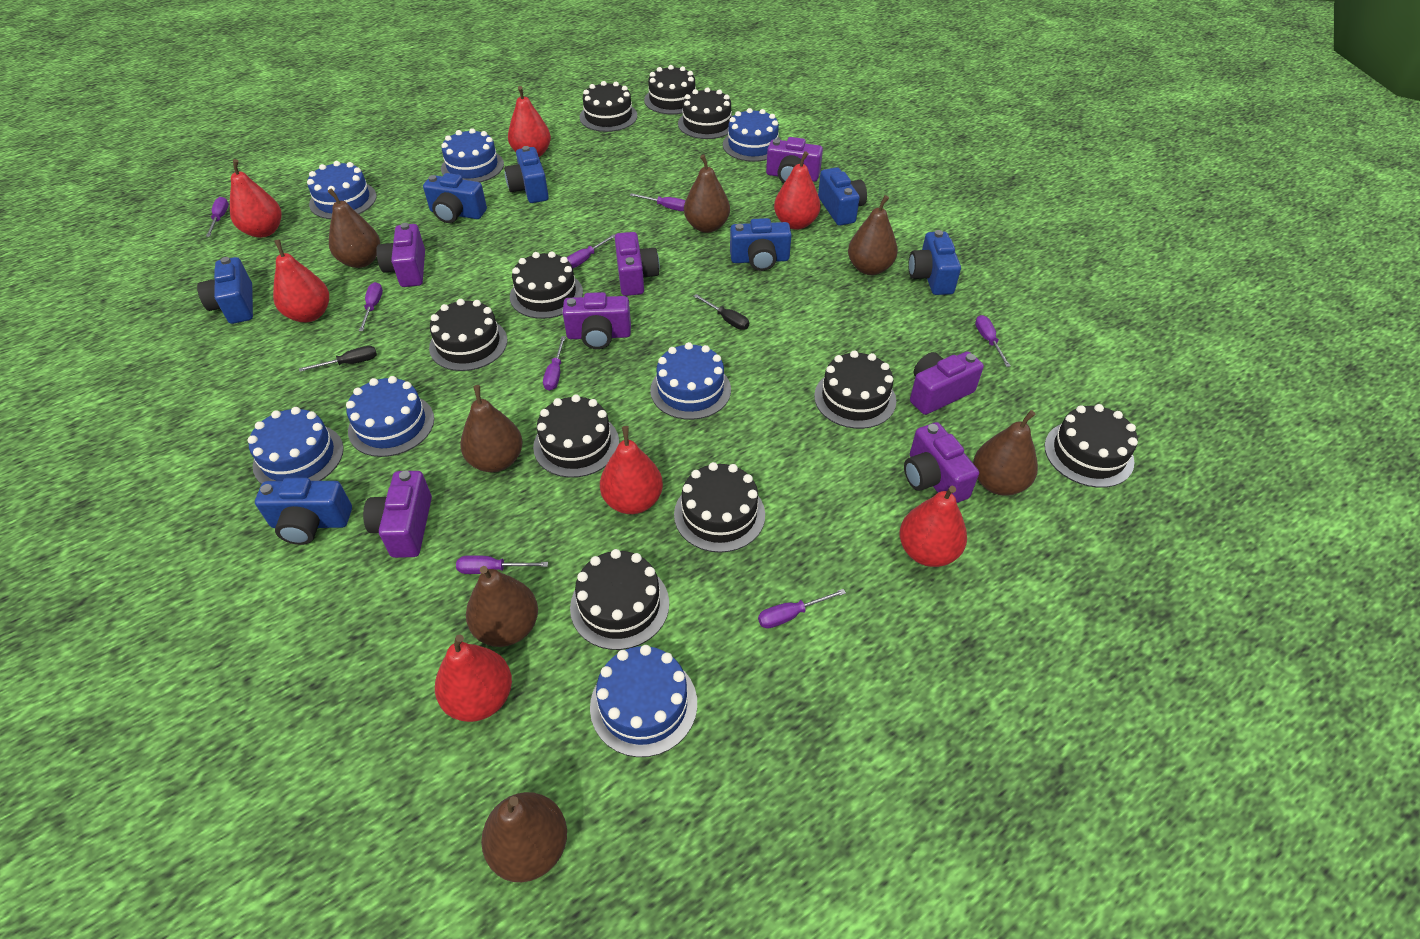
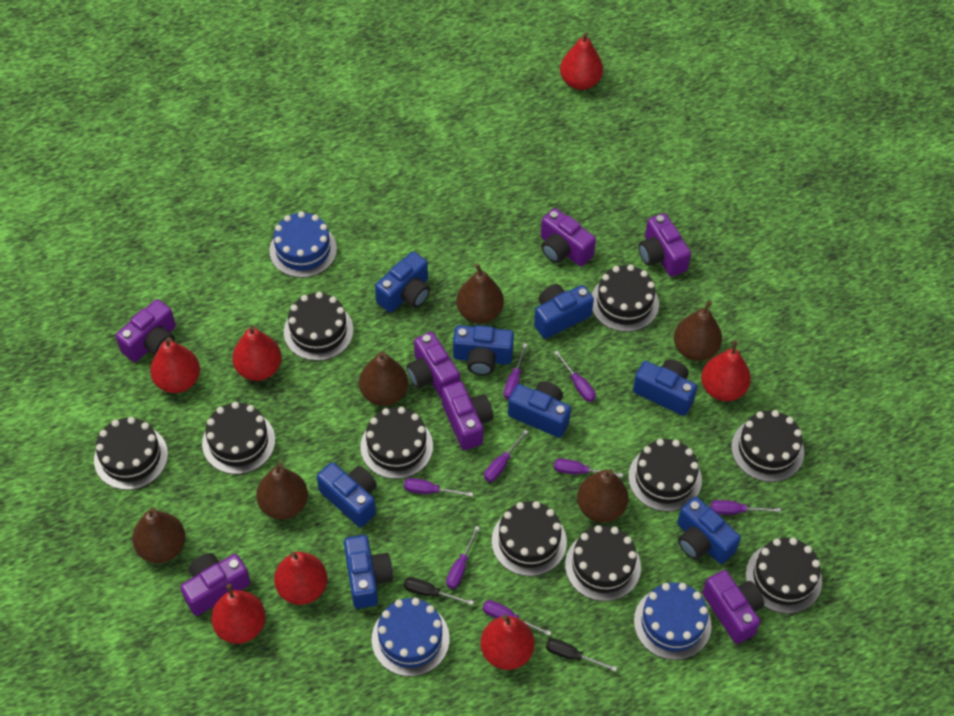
blue cake: [248,407,344,484] [307,161,377,219] [346,376,434,457] [441,128,504,182] [590,645,697,757] [650,342,731,420] [723,108,781,162] = 7 -> [269,211,337,278] [371,598,450,676] [634,583,712,660] = 3
blue camera: [197,257,253,324] [255,478,352,545] [423,173,487,223] [504,146,549,203] [730,218,792,271] [818,167,867,226] [908,230,961,295] = 7 -> [317,462,377,527] [344,535,393,609] [375,252,430,313] [453,325,514,375] [508,381,571,438] [534,284,594,339] [633,359,697,416] [677,497,741,564] = 8
brown pear: [328,188,380,268] [460,385,523,472] [466,566,538,647] [481,792,567,882] [684,155,730,233] [848,195,898,275] [973,410,1038,496] = 7 -> [132,507,186,563] [256,462,308,520] [359,351,408,406] [456,263,504,324] [577,469,628,523] [674,301,722,361] = 6

